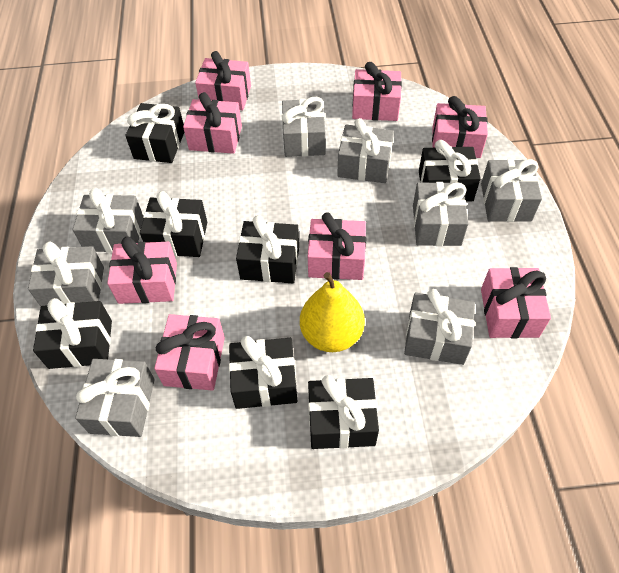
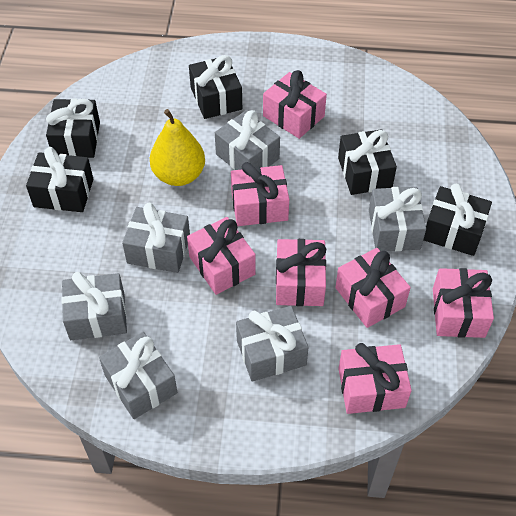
black gift: [33,298,112,369] [125,103,184,163] [140,191,207,257] [229,336,298,409] [236,215,299,283] [308,375,379,449] [419,140,481,202] = 7 -> [26,147,93,212] [46,99,100,158] [189,55,242,119] [338,129,397,195] [423,184,492,256] = 5
grey gift: [28,242,104,306] [73,188,144,253] [75,359,155,437] [282,97,325,157] [337,118,394,183] [404,289,475,365] [413,182,469,246] [481,159,542,222] = 8 -> [61,272,127,340] [99,332,177,419] [122,203,190,273] [215,110,280,170] [236,306,309,382] [369,187,426,251] = 6
pink gift: [107,237,177,304] [154,314,225,391] [183,92,242,154] [195,51,251,110] [308,212,366,280] [352,62,402,121] [432,96,488,158] [481,267,551,338] = 8 -> [187,217,256,295] [231,162,289,226] [263,70,327,139] [276,239,327,306] [335,248,411,328] [339,343,412,414] [433,268,494,338] = 7

